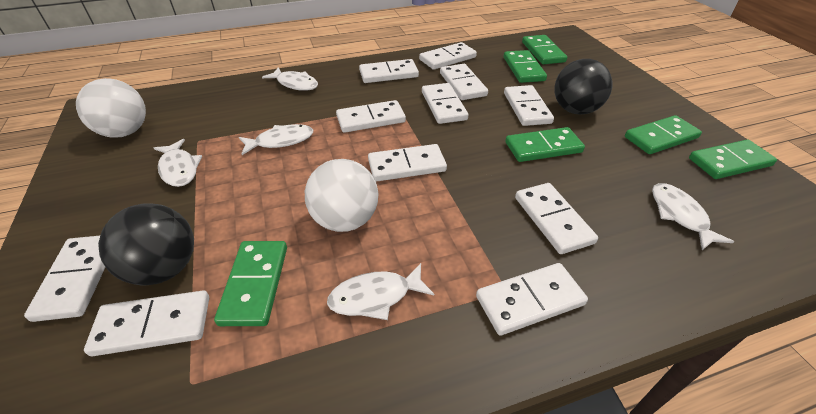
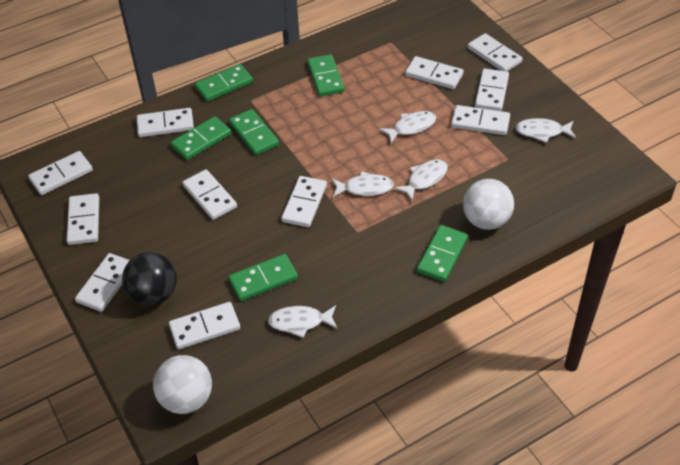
black ball: [98,203,194,285] [555,59,612,115] = 2 -> [122,252,177,306] = 1

